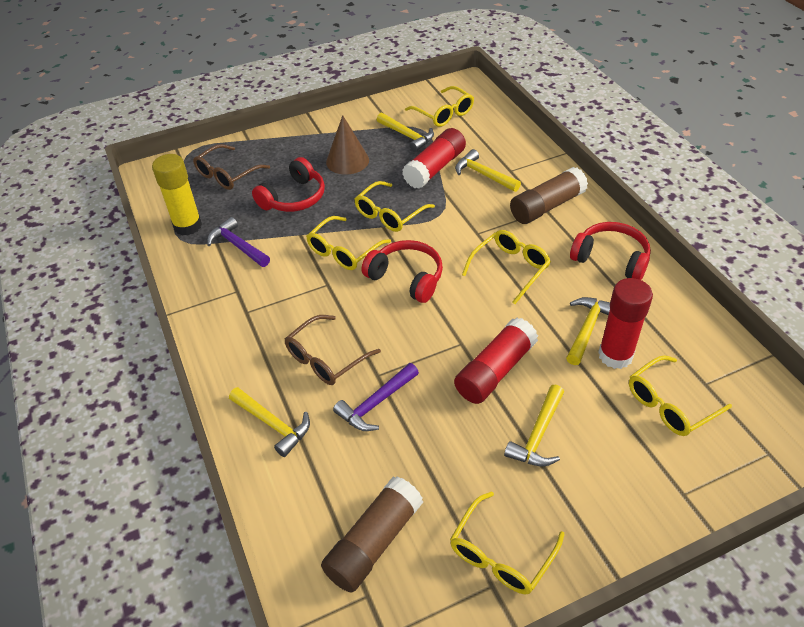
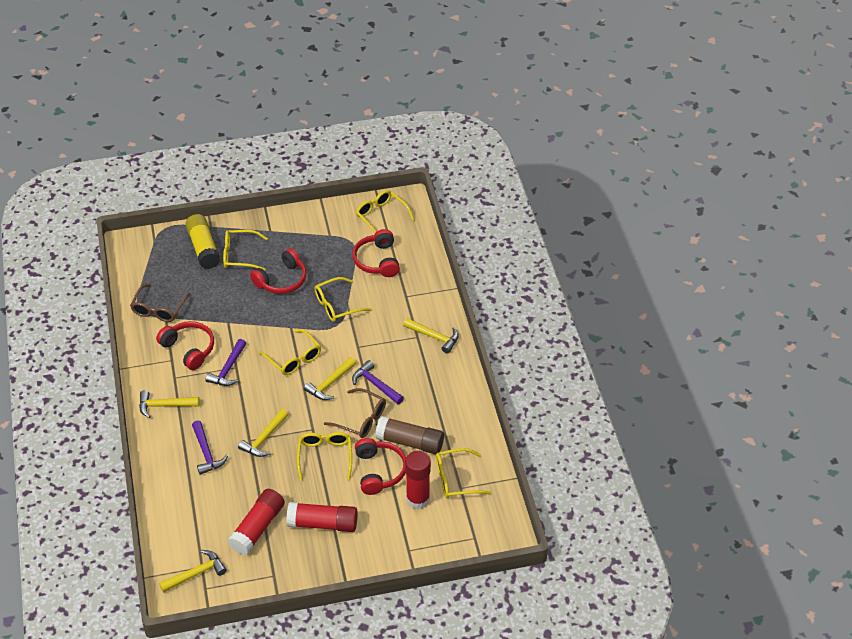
brown cone: [326,115,369,175] = 1 -> none = 0
brown glue stick: [321,477,423,593] [510,167,588,224] = 2 -> [375,416,444,454] = 1
purple hammer: [207,217,270,267] [333,363,419,431] = 2 -> [192,420,228,475] [205,339,246,386] [352,360,404,404] = 3
red headphones: [252,157,325,212] [362,240,443,303] [570,222,651,280] = 3 -> [156,321,214,370] [250,248,306,294] [352,229,400,277] [355,438,406,495] = 4

